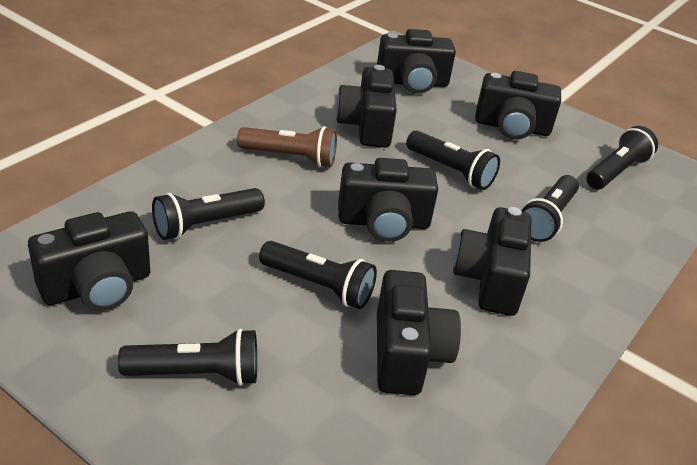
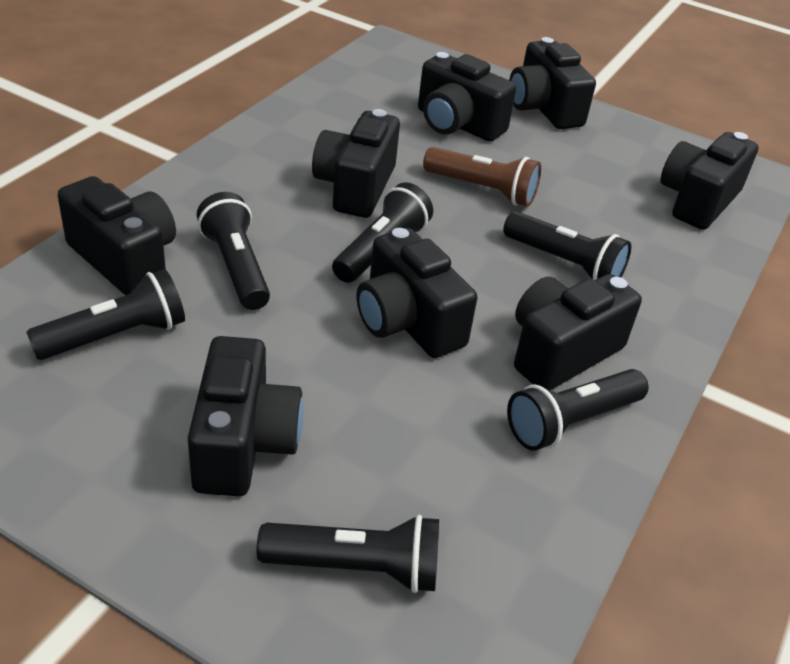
black camera: [28,211,150,311] [336,65,397,148] [338,158,438,242] [377,29,456,94] [377,270,461,395] [453,207,531,316] [475,71,561,140] = 7 -> [57,176,176,295] [188,336,303,496] [312,109,400,218] [356,228,477,358] [418,52,516,142] [509,37,596,129] [514,274,642,390] [660,132,759,230] = 8

